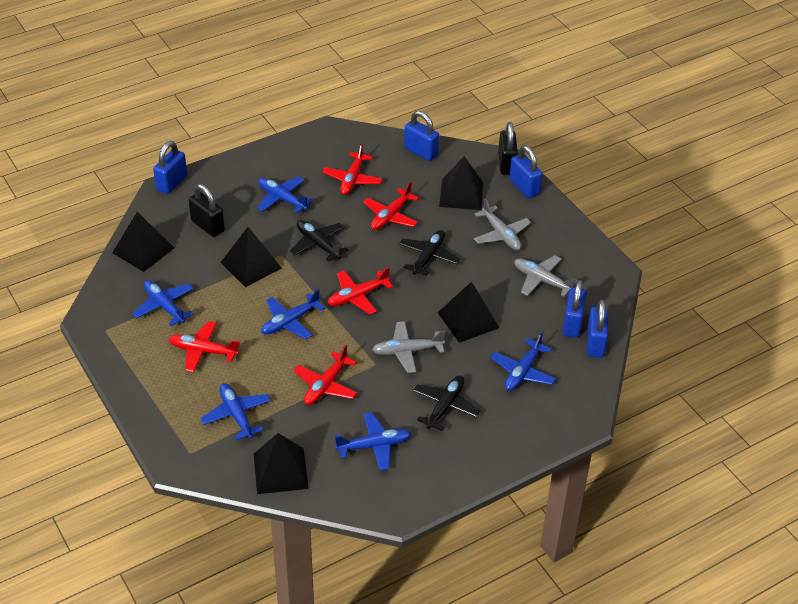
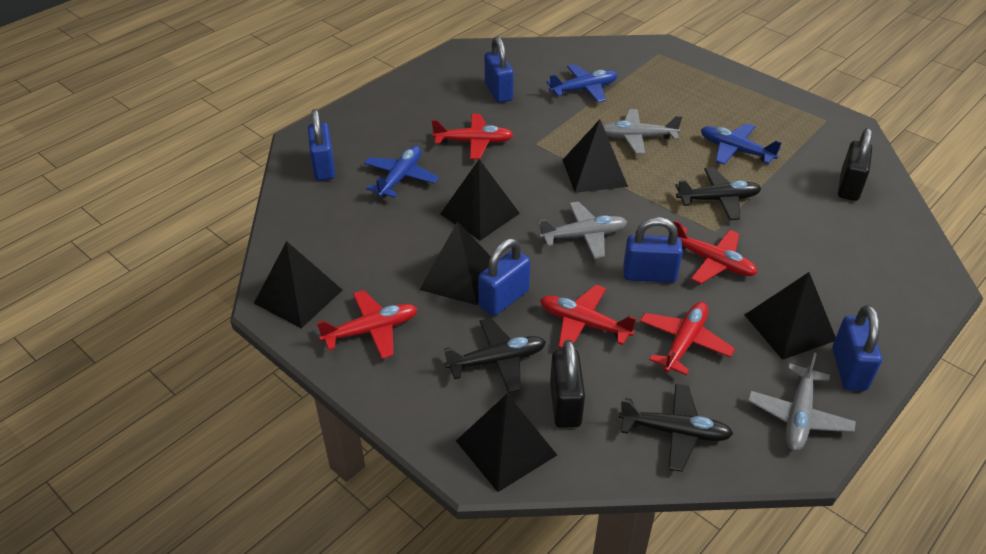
black pyramid: [112,212,174,272] [221,227,282,287] [254,433,309,494] [438,281,499,343] [439,156,483,210] = 5 -> [254,241,342,328] [419,222,491,305] [440,159,520,241] [456,394,557,492] [563,119,628,193] [745,272,836,360] = 6
blue plane: [132,280,194,326] [201,383,271,440] [257,177,314,213] [261,289,325,339] [335,412,411,471] [491,332,556,391] = 6 -> [364,146,439,198] [546,64,618,102] [701,123,782,165] = 3

